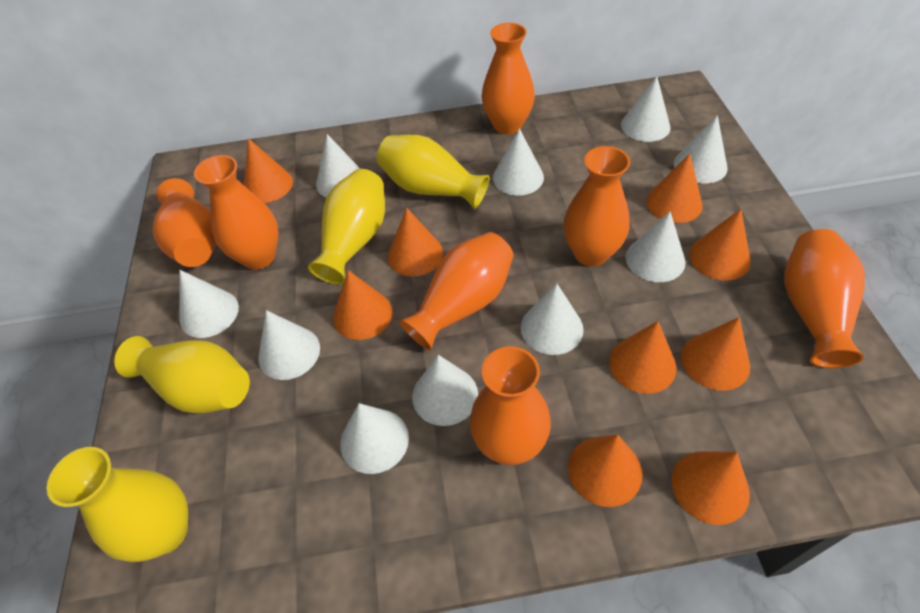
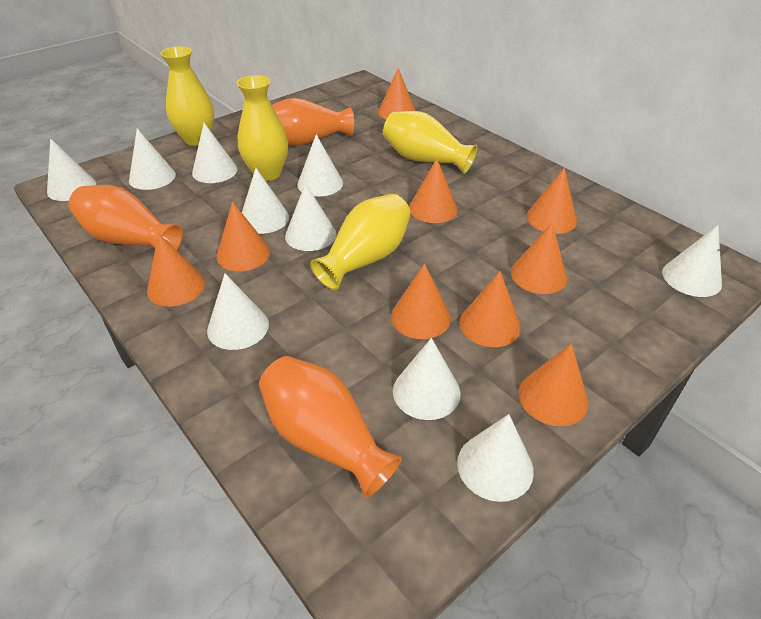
orange vase: [153,178,216,267] [194,155,279,270] [399,232,514,350] [470,346,551,465] [482,23,535,135] [563,146,630,266] [784,229,865,368] = 7 -> [68,185,183,250] [259,356,402,498] [272,98,354,146] = 3

